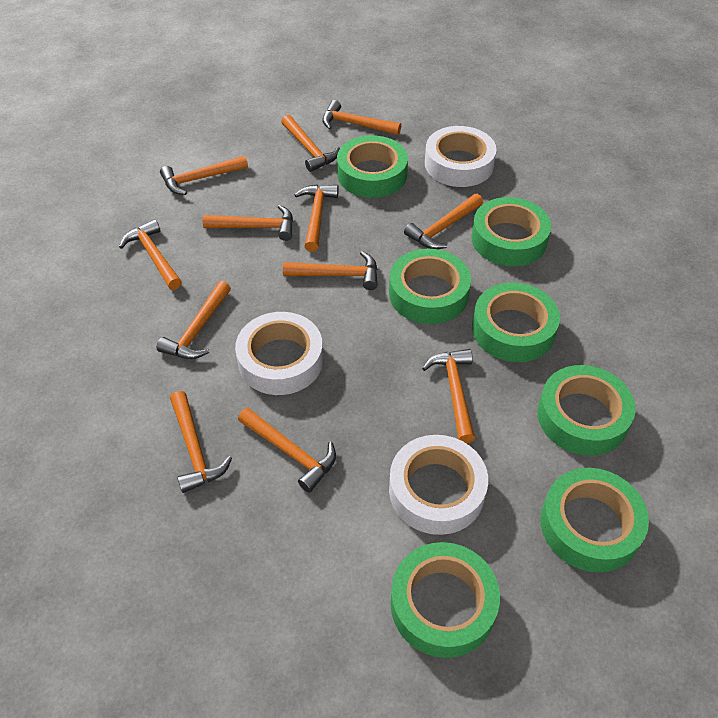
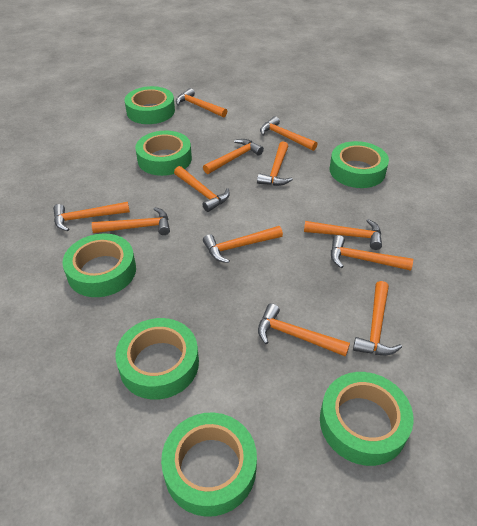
white tape: [235,312,323,395] [389,435,488,535] [425,126,497,187] = 3 -> none = 0

